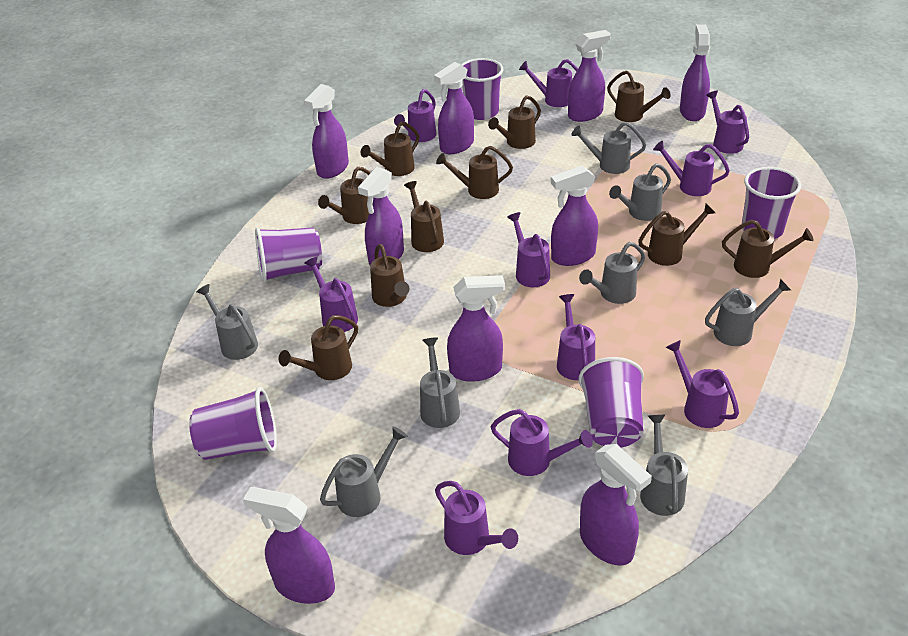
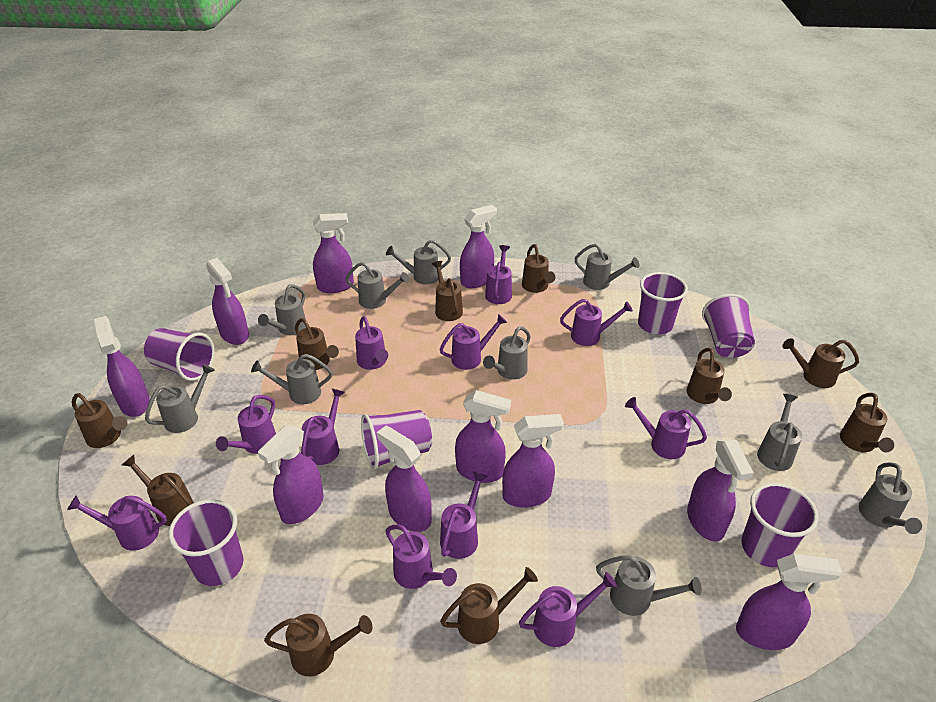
grey watering can: [196,284,258,360] [320,427,408,517] [420,337,460,428] [571,122,646,174] [579,242,645,304] [609,163,671,221] [640,414,688,516] [705,279,791,346] = 8 -> [145,364,215,433] [251,354,332,404] [258,284,306,335] [346,262,409,309] [386,240,451,284] [483,326,531,380] [574,244,640,290] [596,555,702,616] [757,394,802,471] [859,462,922,534] = 10
purple cup: [189,387,277,460] [255,228,322,282] [461,58,503,120] [578,357,644,447] [742,167,801,239] = 5 -> [144,328,215,381] [169,499,243,586] [361,410,432,470] [638,272,688,334] [702,294,755,358] [741,483,819,567] = 6
purple spray bottle: [243,487,335,604] [304,84,349,179] [358,167,404,265] [434,62,474,154] [447,275,505,382] [551,166,598,266] [568,30,611,122] [580,444,652,566] [680,24,710,121] = 9 -> [94,316,150,417] [206,258,249,345] [258,425,324,524] [313,213,354,293] [377,426,432,532] [455,390,511,483] [460,205,497,288] [502,414,564,508] [687,439,754,541] [736,554,842,650] = 10
purple watering can: [305,257,358,332] [394,89,437,142] [435,481,518,555] [491,409,593,476] [507,212,550,287] [519,59,578,107] [557,294,595,380] [653,141,730,196] [666,340,739,428] [706,90,749,154] = 10 -> [67,495,167,551] [216,395,276,454] [301,389,345,465] [355,316,388,370] [385,525,457,589] [440,314,507,370] [440,471,488,559] [485,245,512,304] [519,572,617,647] [560,299,633,346] [625,397,707,459] = 11

